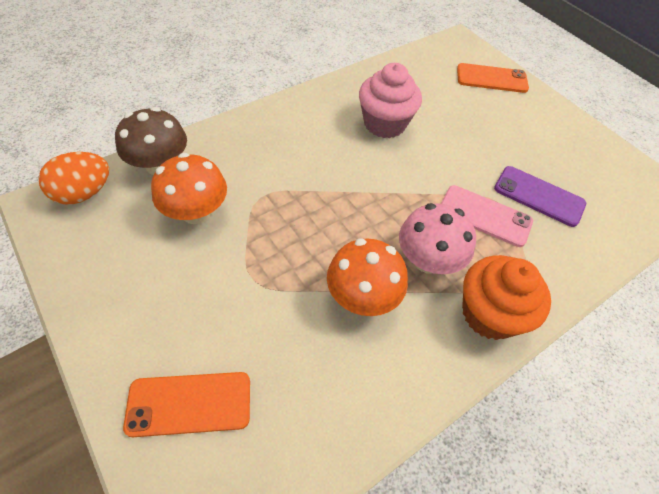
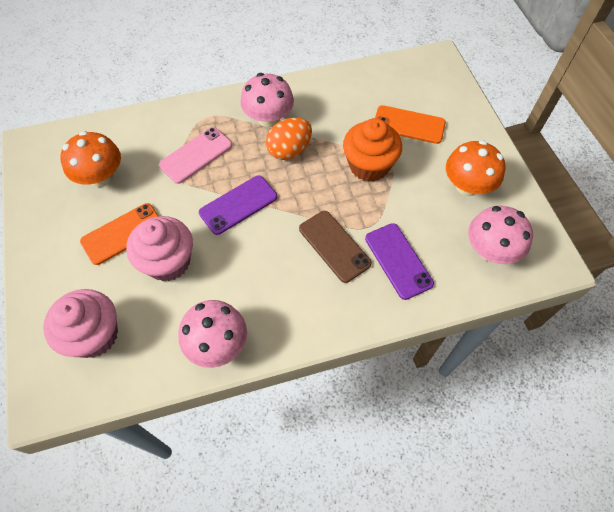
brown mushroom: [115,107,187,175] = 1 -> none = 0
brown phone: none = 0 -> [299,211,372,283] = 1
pink cupcake: [359,63,422,138] = 1 -> [43,289,118,358] [126,216,193,282] = 2
pink mushroom: [399,203,476,274] = 1 -> [178,300,247,368] [240,73,294,127] [468,206,533,264] = 3
purple phone: [494,166,586,227] = 1 -> [199,175,277,235] [365,223,434,300] = 2

